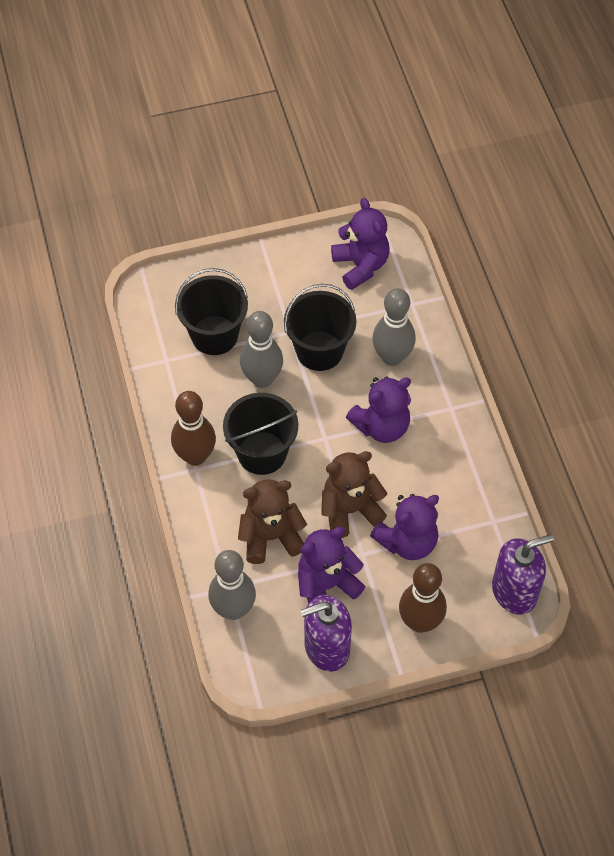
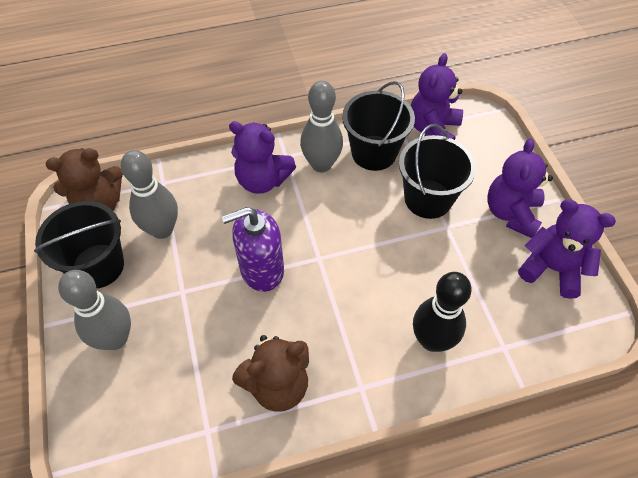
black bowling pin: none = 0 -> [413,272,472,352] = 1
brown bowling pin: [171,391,216,466] [399,563,447,633] = 2 -> none = 0
purple soap dispenser: [300,595,352,672] [492,534,554,615] = 2 -> [222,207,284,292] = 1

